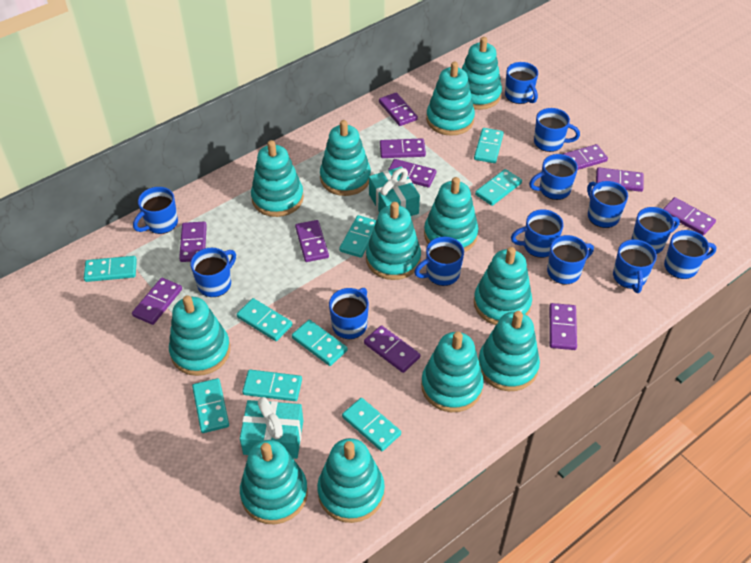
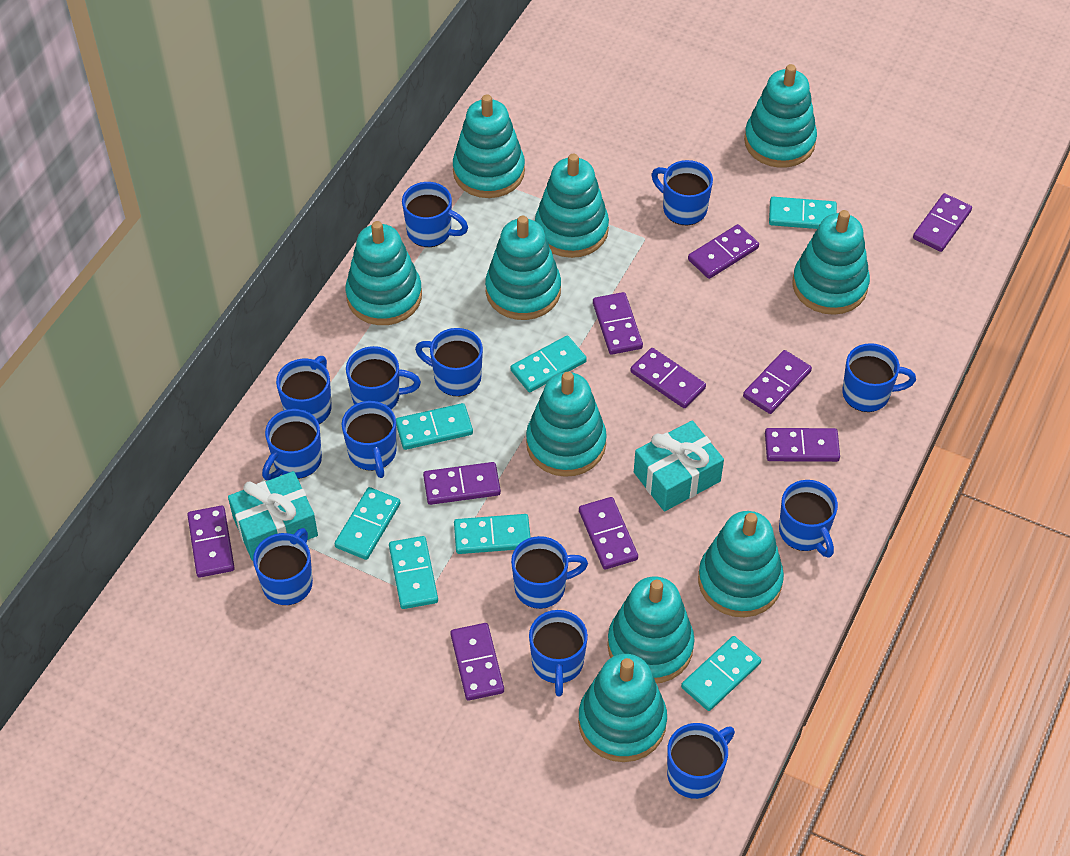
purple domino: [132,278,182,325] [179,222,207,262] [295,220,329,262] [364,325,420,373] [379,92,418,126] [380,138,426,158] [388,159,436,187] [549,303,577,350] [563,144,608,170] [596,167,644,192] [663,197,716,235] = 11 -> [187,505,235,578] [423,462,501,505] [450,623,504,701] [579,497,638,570] [593,292,643,355] [630,348,706,408] [688,224,759,279] [743,350,812,414] [765,428,840,462] [913,193,972,252] = 10
turquoise domino: [84,256,137,282] [192,378,229,433] [237,298,293,341] [242,370,302,401] [292,320,348,366] [339,215,376,258] [342,398,401,451] [474,128,504,163] [475,169,522,206] = 9 -> [334,487,400,560] [389,536,438,609] [396,403,473,450] [454,514,531,554] [511,336,587,392] [681,636,761,711] [769,197,837,229] = 7
turquoise stacking toy: [169,295,230,376] [240,440,308,524] [251,140,304,217] [317,438,385,523] [320,120,371,196] [366,202,421,280] [421,332,484,412] [424,177,478,252] [426,62,475,136] [462,37,502,110] [474,247,532,325] [478,311,540,391] = 12 -> [345,221,422,325] [453,94,525,198] [485,216,561,320] [526,372,607,477] [535,154,609,258] [578,654,667,762] [607,576,694,684] [698,511,784,617] [744,64,817,168] [792,210,870,315] = 10

